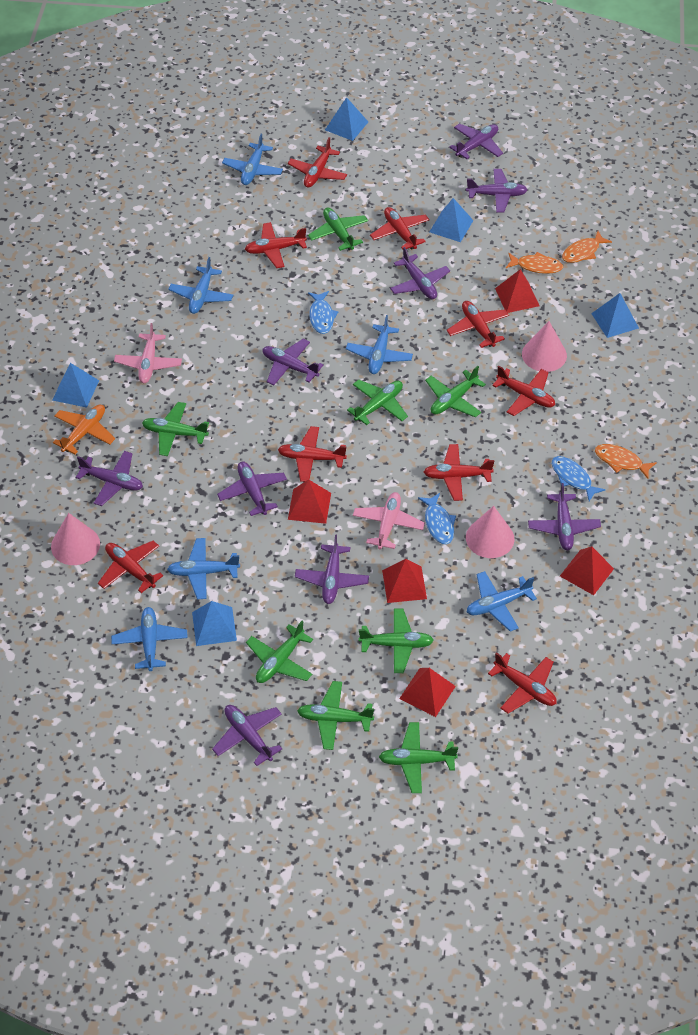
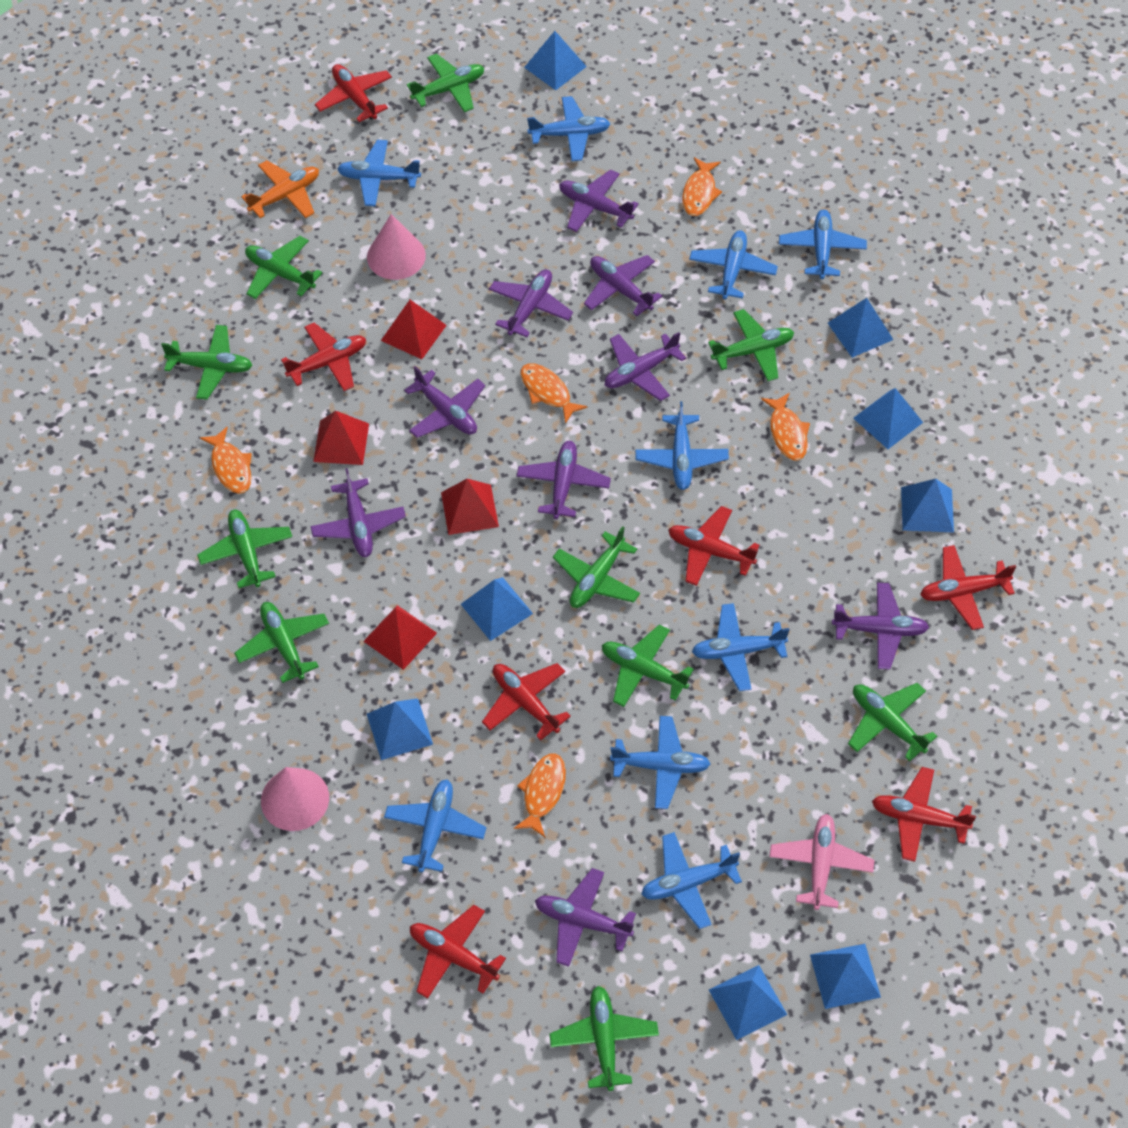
blue fish: [308,291,338,334] [418,493,456,544] [552,456,605,502] = 3 -> none = 0
blue plane: [111,607,188,671] [167,538,240,599] [168,257,233,314] [222,134,283,185] [346,315,413,374] [467,571,537,632] = 6 -> [337,140,421,206] [384,779,486,872] [527,96,610,161] [610,716,710,809] [635,401,729,490] [641,832,742,929] [689,230,778,300] [692,603,790,691] [779,209,867,279] = 9
blue pyramid: [52,363,99,408] [192,601,237,646] [325,97,368,141] [429,198,474,242] [591,293,639,338] = 5 -> [367,699,433,760] [461,577,533,641] [524,31,587,90] [709,965,787,1040] [810,944,881,1009] [828,298,894,358] [853,388,923,449] [901,479,954,532] = 8
green plane: [142,402,209,456] [246,621,313,683] [297,681,374,750] [308,208,368,251] [347,379,408,425] [359,608,434,673] [379,722,458,793] [425,366,486,417] = 8 -> [161,325,253,400] [197,510,292,588] [234,602,329,683] [245,236,322,299] [406,54,484,112] [549,986,659,1091] [553,526,640,608] [602,624,694,707] [708,309,794,381] [848,683,937,761] = 10
orange fish: [506,252,563,274] [562,231,612,263] [595,444,657,479] = 3 -> [200,427,252,494] [514,753,566,837] [520,363,588,424] [682,157,722,216] [761,393,810,461] = 5
pink cone: [51,513,100,565] [466,506,514,558] [522,321,567,372] = 3 -> [261,767,329,831] [367,214,426,280] = 2
pink plane: [114,323,182,383] [353,492,425,550] = 2 -> [769,814,874,910] = 1
red plane: [98,541,163,593] [245,222,307,268] [278,426,347,482] [288,137,347,188] [370,207,429,250] [424,444,494,501] [447,301,509,348] [488,652,557,714] [492,365,555,416] = 9 -> [281,323,366,391] [315,64,392,122] [410,905,506,999] [482,663,571,741] [668,506,760,586] [872,767,976,862] [920,545,1016,630] = 7
red pyramid: [288,480,331,524] [382,559,427,603] [399,668,456,717] [495,269,540,313] [560,546,614,595] = 5 -> [313,411,369,465] [363,605,437,670] [381,300,447,359] [441,479,499,535] = 4

